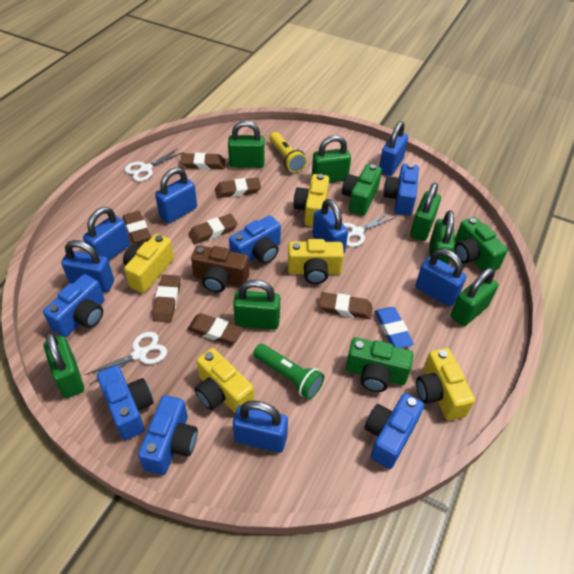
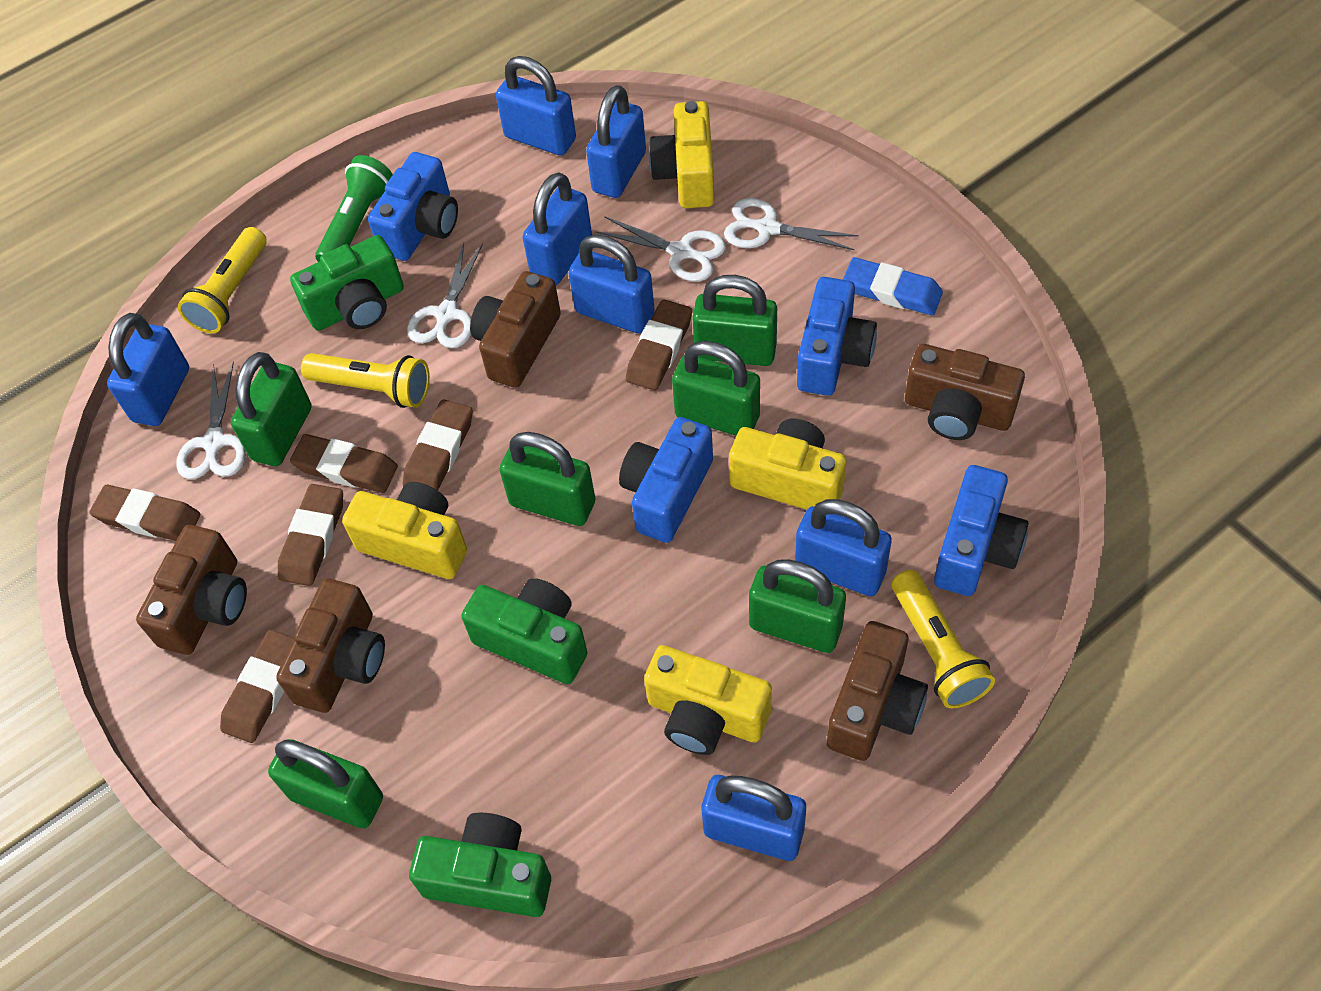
blue camera: [43,274,104,337] [97,365,154,440] [138,395,198,475] [229,215,281,264] [364,393,424,469] [383,163,419,216] = 6 -> [368,152,458,261] [619,417,713,543] [797,277,877,396] [934,465,1028,596] = 4
brown camera: [191,245,249,292] = 1 -> [136,525,247,655] [276,578,385,713] [470,271,561,388] [827,621,928,761] [905,344,1025,440] = 5
brown eraser: [123,211,151,244] [152,275,180,322] [180,153,225,169] [187,313,244,345] [188,214,238,244] [215,177,261,198] [319,292,373,319] = 7 -> [89,485,200,541] [220,630,294,743] [278,484,343,586] [290,434,398,493] [403,400,473,491] [626,300,692,390] = 6
green padlock: [44,332,84,398] [228,121,265,168] [233,280,280,330] [312,135,351,183] [410,183,441,241] [430,210,455,265] [451,268,498,326] = 7 -> [231,352,312,466] [268,739,383,828] [499,432,595,526] [672,341,760,436] [692,275,777,366] [749,559,846,653] = 6
white scissors: [84,332,167,385] [124,149,183,182] [343,212,396,247] = 3 -> [176,361,246,479] [407,243,483,348] [596,216,726,282] [724,198,859,250] = 4
yellow camera: [123,234,174,293] [195,348,254,413] [288,239,344,284] [293,174,329,227] [416,348,475,421] = 5 -> [342,482,467,579] [644,645,772,755] [648,101,714,208] [729,419,846,510] = 4
yellow flashlight: [270,132,307,173] = 1 -> [178,227,266,333] [301,353,430,408] [892,570,995,708] = 3

